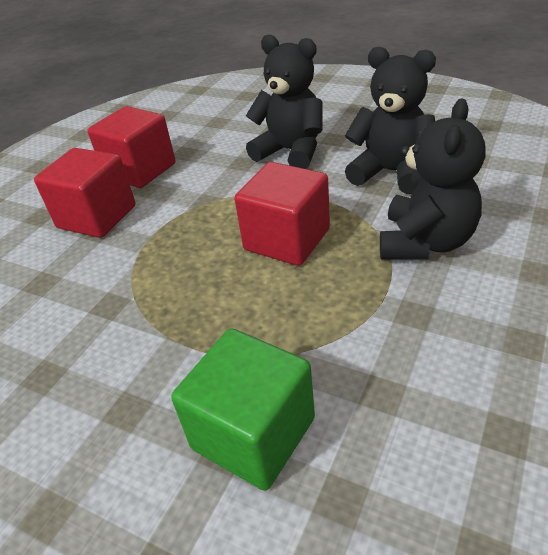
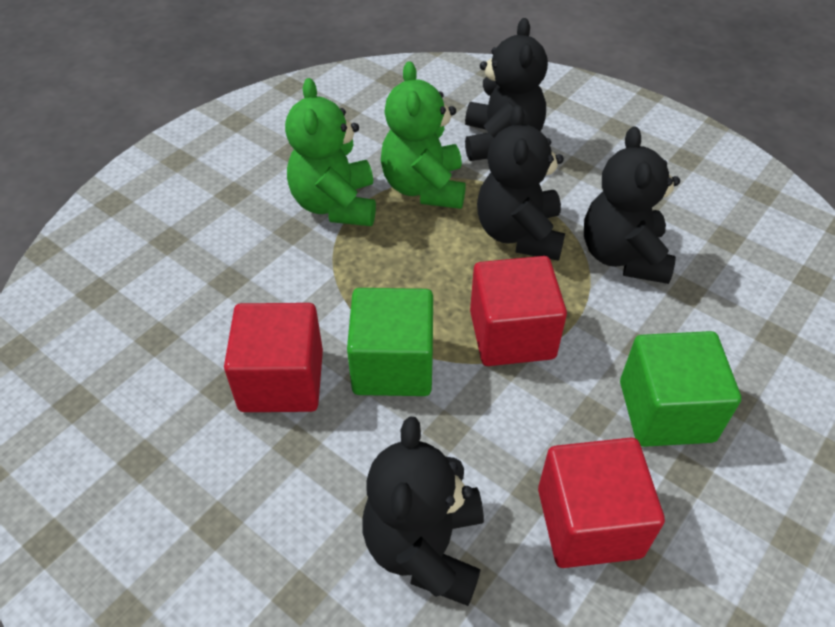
black teddy bear: [246,35,322,169] [345,47,436,194] [380,99,486,260] = 3 -> [362,416,484,606] [465,18,548,161] [477,105,565,261] [584,126,680,284] = 4
green cube: [171,328,315,491] = 1 -> [347,288,433,396] [620,331,741,447] = 2
green teddy bear: none = 0 -> [285,78,376,226] [381,61,466,209] = 2

